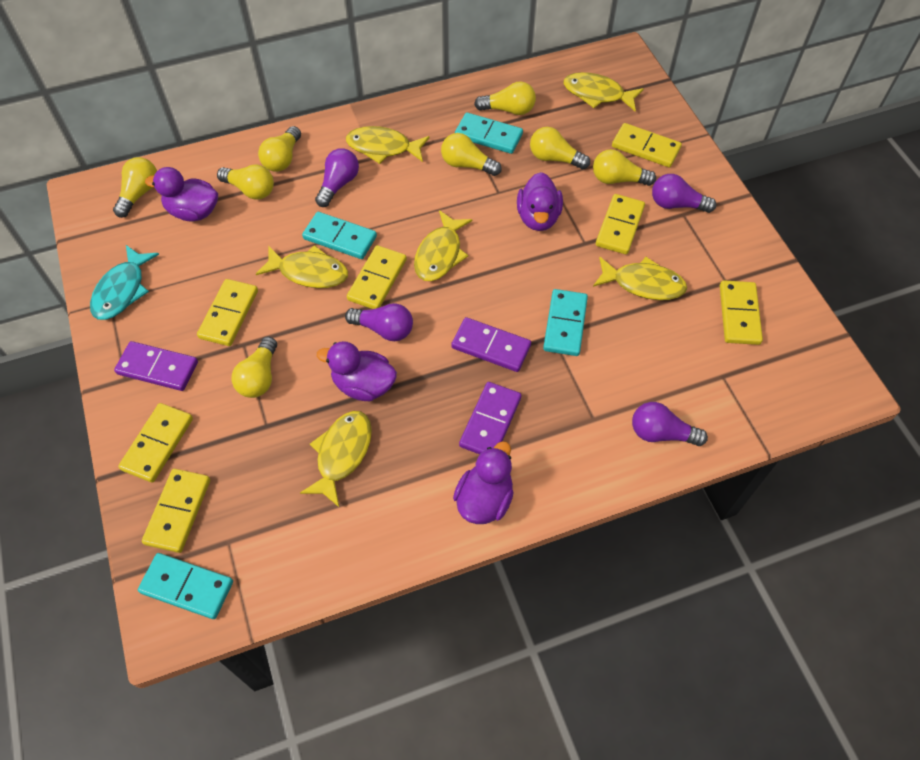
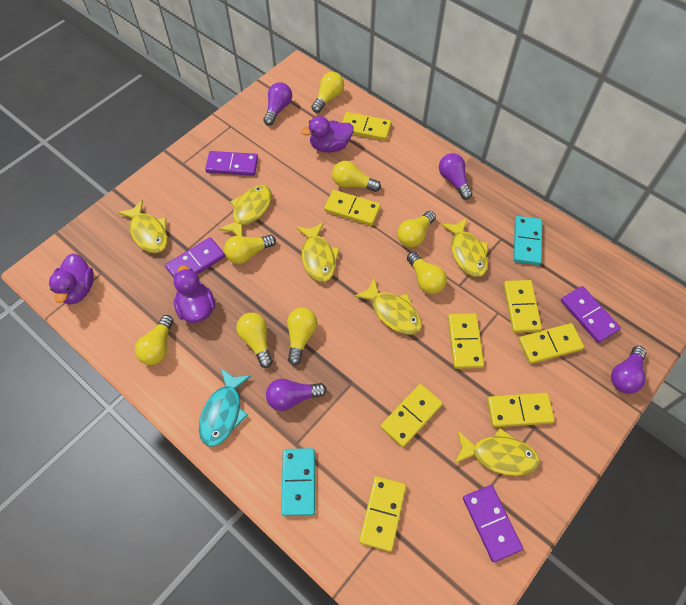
purple domino: [114,341,198,391] [451,317,531,372] [459,382,521,454] = 3 -> [165,237,225,278] [205,151,258,176] [463,485,523,563] [561,286,621,343] = 4
purple duck: [145,167,218,221] [317,341,397,401] [453,441,514,524] [517,172,563,231] = 4 -> [49,253,94,304] [174,265,215,323] [301,116,353,153] = 3
turquoise domino: [138,553,233,619] [302,212,377,259] [455,112,523,154] [543,289,588,356] = 4 -> [281,448,315,516] [514,216,542,265] = 2
yellow domino: [118,403,193,483] [142,469,210,553] [197,279,258,346] [347,245,407,309] [596,194,645,254] [612,123,682,167] [720,280,763,345] = 7 -> [324,190,381,226] [342,112,391,141] [359,476,406,552] [380,384,443,447] [448,313,484,369] [487,393,555,427] [504,280,542,333] [519,323,584,364] = 8

